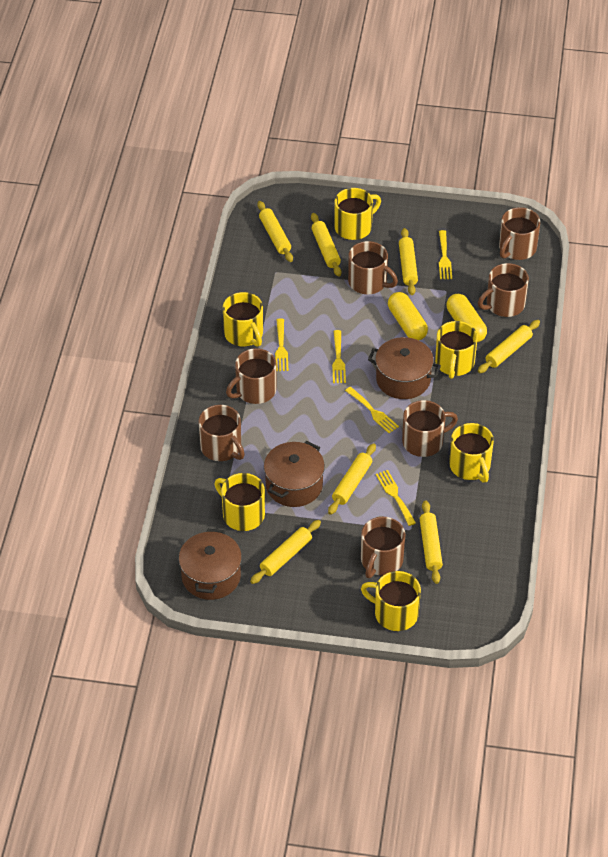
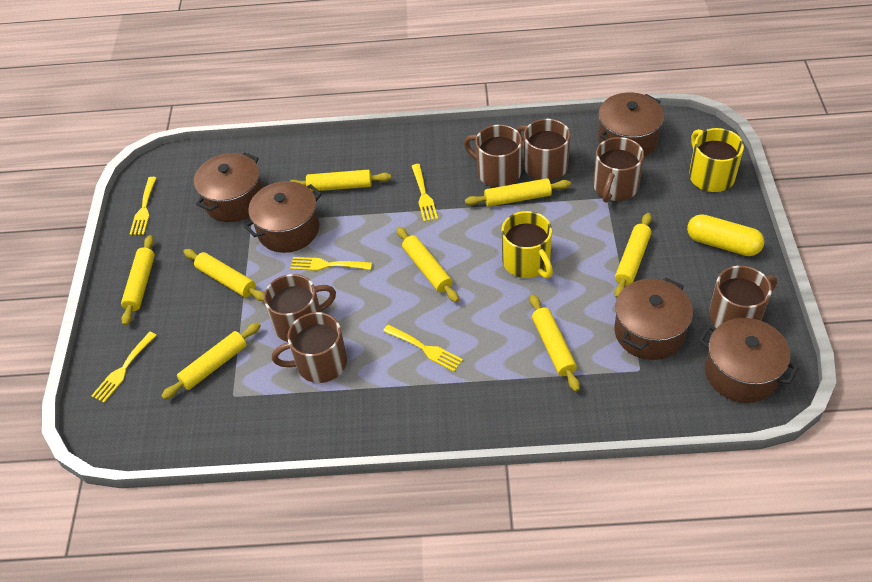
brown mug: [198,405,245,461] [226,348,277,404] [348,241,398,294] [361,517,405,578] [402,400,458,457] [478,263,529,317] [499,207,540,260] = 7 -> [264,274,336,342] [272,312,347,383] [464,124,522,187] [516,119,571,181] [593,137,644,203] [709,266,777,328] = 6
brown pot: [179,529,242,600] [264,441,325,507] [368,337,441,399] = 3 -> [194,152,263,222] [244,181,322,253] [598,93,664,157] [614,277,693,360] [699,318,799,403] = 5
yellow capsule: [388,292,428,340] [447,294,487,342] = 2 -> [687,214,764,256] = 1
yellow mug: [214,473,265,531] [223,292,263,347] [334,188,381,240] [361,571,421,631] [435,321,478,379] [449,423,494,483] = 6 -> [502,211,553,279] [689,128,744,192] = 2
yellow rolling pin: [250,520,321,584] [257,201,293,262] [311,213,342,277] [328,443,376,515] [399,228,418,295] [420,500,443,584] [478,320,540,373] = 7 -> [121,235,155,326] [161,323,261,399] [183,249,264,301] [290,170,391,191] [397,227,459,302] [465,178,571,207] [530,294,580,392] [614,213,652,298] = 8

